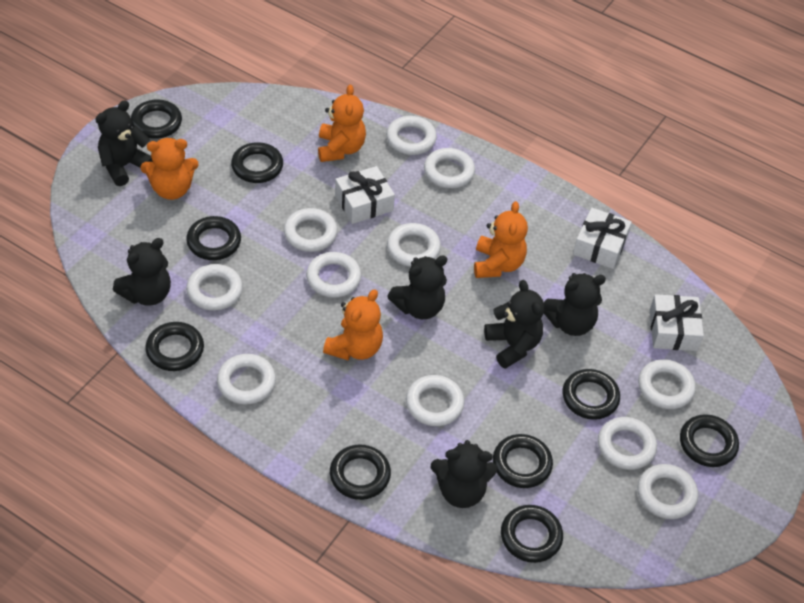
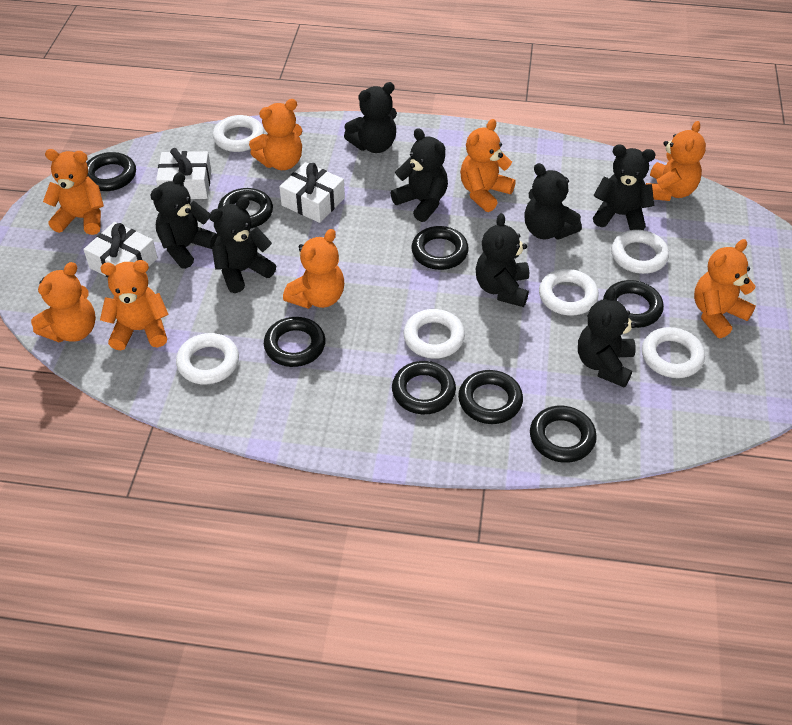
black ring: [131,100,182,139] [145,322,204,371] [186,216,241,260] [231,142,283,183] [330,445,391,500] [493,434,553,488] [501,505,563,563] [562,369,620,420] [680,414,739,467] = 9 -> [87,152,136,191] [218,188,273,229] [264,317,325,367] [392,361,456,414] [411,226,469,270] [458,370,523,424] [530,406,597,463] [603,280,664,328] = 8
black teddy bear: [95,100,153,186] [113,238,171,306] [387,255,447,319] [431,440,497,508] [484,280,544,369] [544,273,606,336] = 6 -> [150,172,218,269] [209,197,276,293] [344,82,397,153] [390,128,448,222] [476,213,529,307] [524,163,582,240] [578,287,636,388] [593,145,656,230] = 8
orange teddy bear: [140,138,199,200] [318,85,366,162] [323,289,383,360] [474,201,528,278] = 4 -> [31,262,96,342] [43,149,104,235] [100,260,169,350] [249,99,302,170] [283,229,344,309] [460,119,516,212] [646,121,706,201] [694,239,756,338] = 8
white ring: [186,264,243,310] [217,354,276,404] [284,208,338,252] [306,252,361,297] [386,116,437,155] [387,223,441,267] [406,375,465,426] [424,148,475,188] [598,417,657,470] [637,464,698,519] [638,359,696,409] = 11 -> [176,333,239,384] [213,115,264,152] [404,309,465,359] [539,269,599,316] [611,230,669,274] [642,327,705,378] = 6

